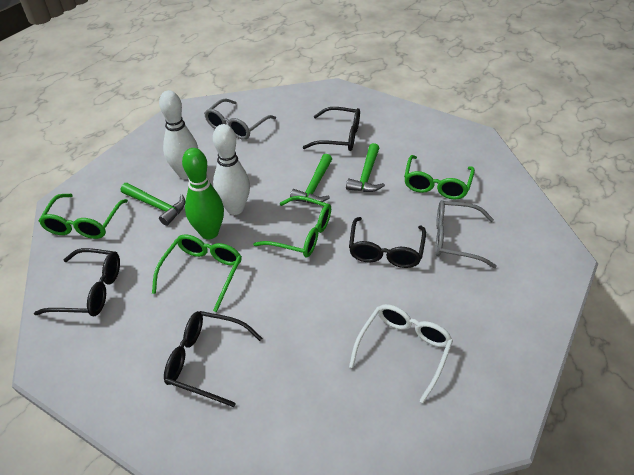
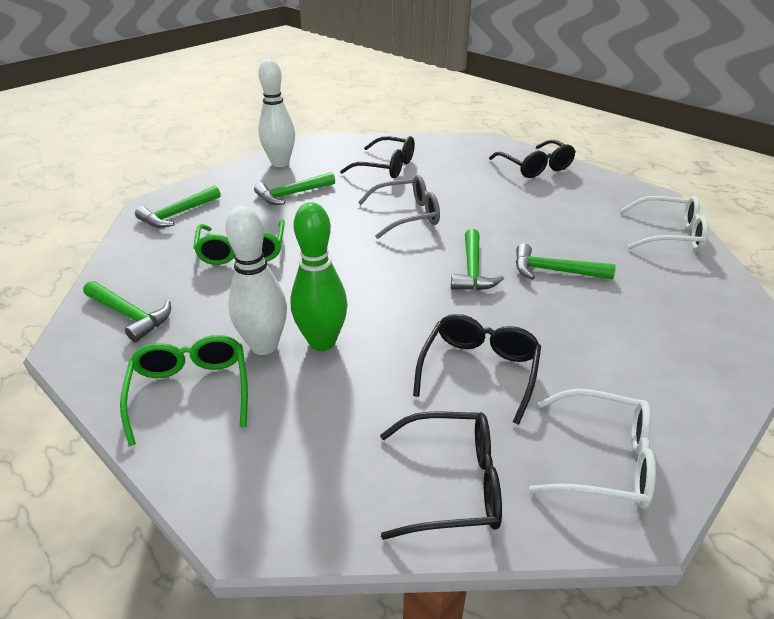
green glasses: [39,194,128,239] [152,234,242,312] [253,196,331,258] [404,155,475,199] = 4 -> [120,335,248,446] [193,219,285,265] = 2
green hammer: [121,183,185,226] [290,154,332,204] [346,143,385,192] = 3 -> [83,281,171,342] [135,185,221,228] [254,172,335,205] [451,229,504,290] [516,243,616,280] = 5
grey glasses: [204,99,276,140] [435,200,497,268] = 2 -> [358,175,440,239] = 1
white glasses: [349,304,453,403] = 1 -> [529,389,656,509] [621,196,709,251] = 2

